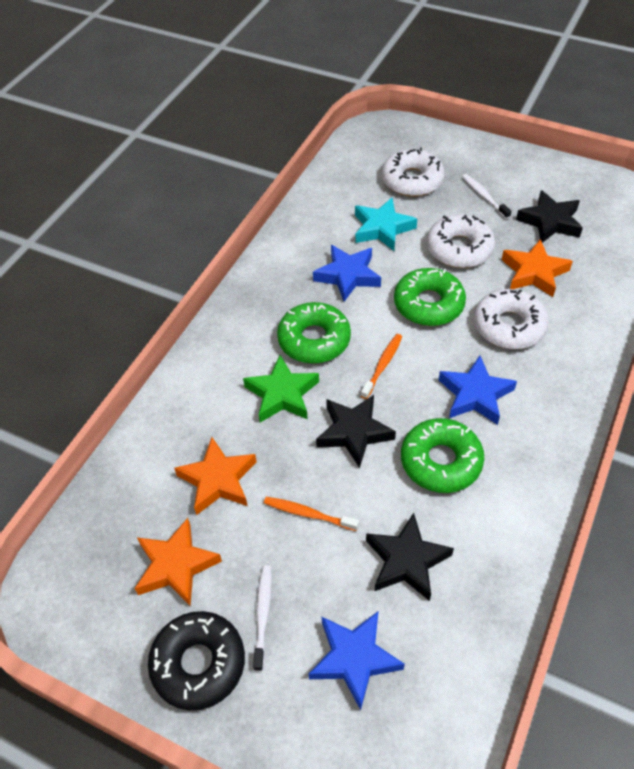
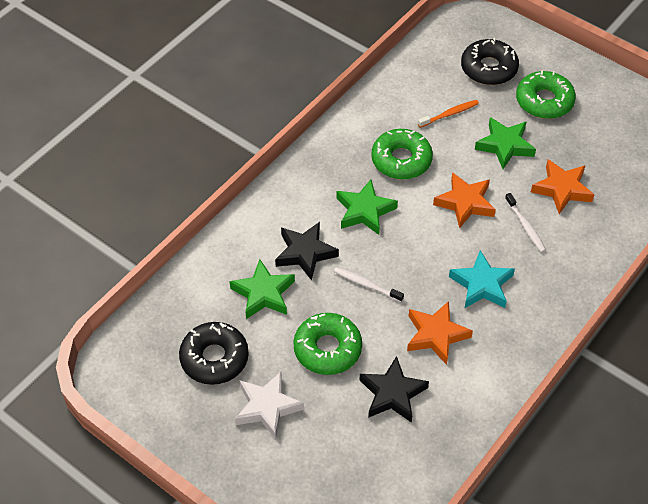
black donut: [148,611,245,710] = 1 -> [179,322,249,385] [461,38,519,85] = 2
black star: [316,395,396,468] [366,513,454,601] [516,190,583,243] = 3 -> [275,222,339,281] [360,356,429,423] = 2
blue star: [309,611,405,710] [313,245,381,302] [439,355,517,425] = 3 -> none = 0
green star: [243,355,319,423] = 1 -> [229,259,295,319] [336,179,398,235] [475,117,536,169] = 3
orange toothbrush: [264,497,359,531] [361,334,402,399] = 2 -> [418,100,479,128] = 1
white donut: [382,147,445,197] [427,215,495,268] [474,289,549,349] = 3 -> none = 0
white star: none = 0 -> [235,372,304,439] = 1

